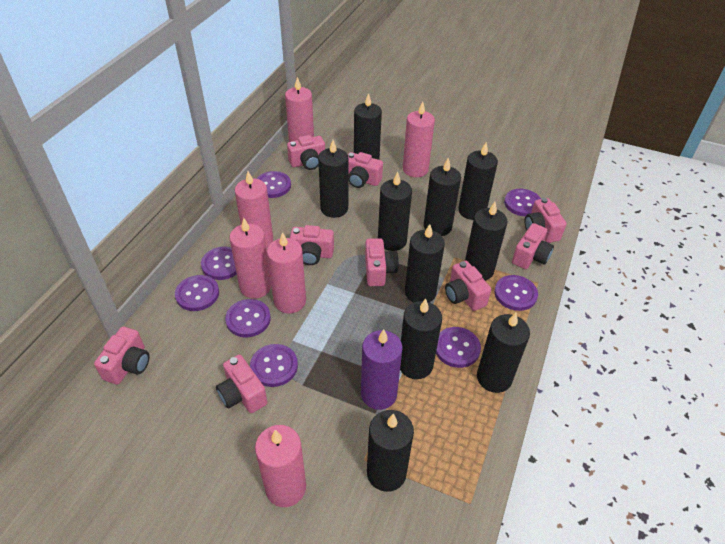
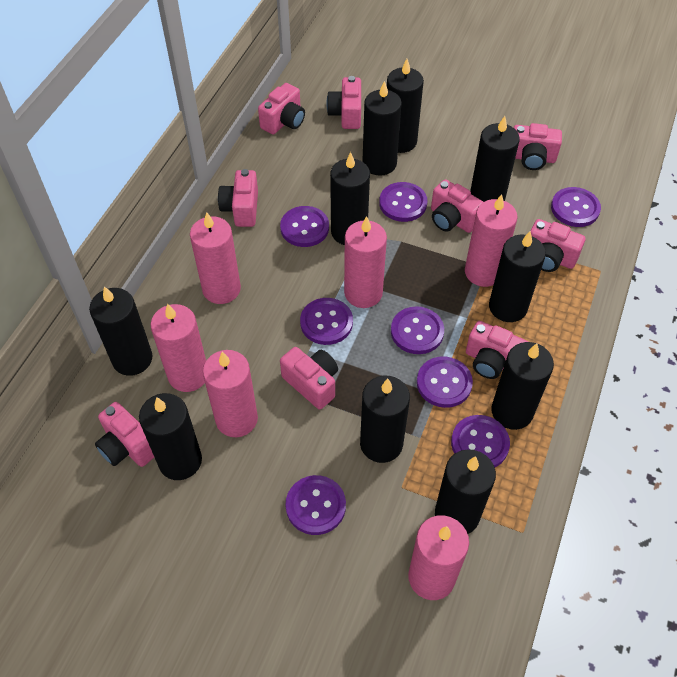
purple candle: [361,329,403,410] = 1 -> none = 0

